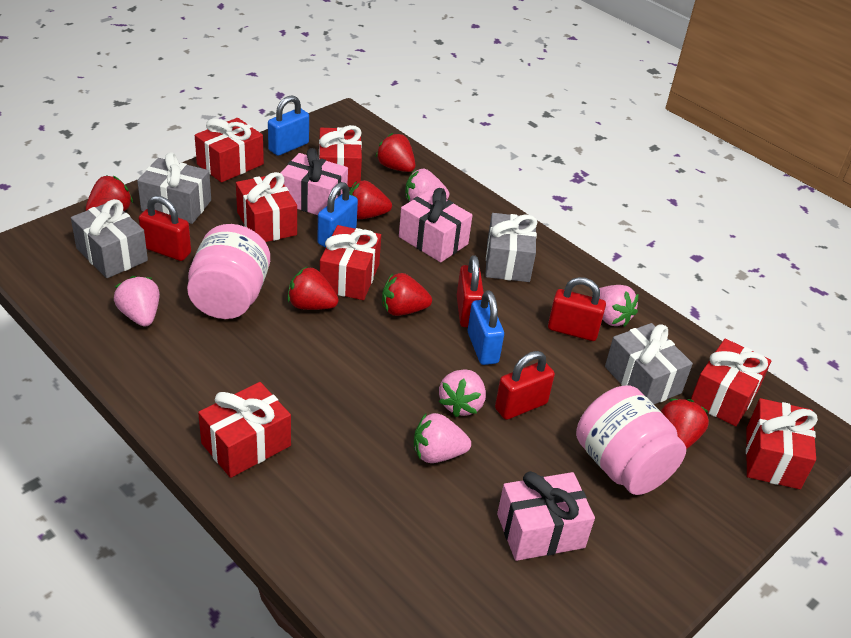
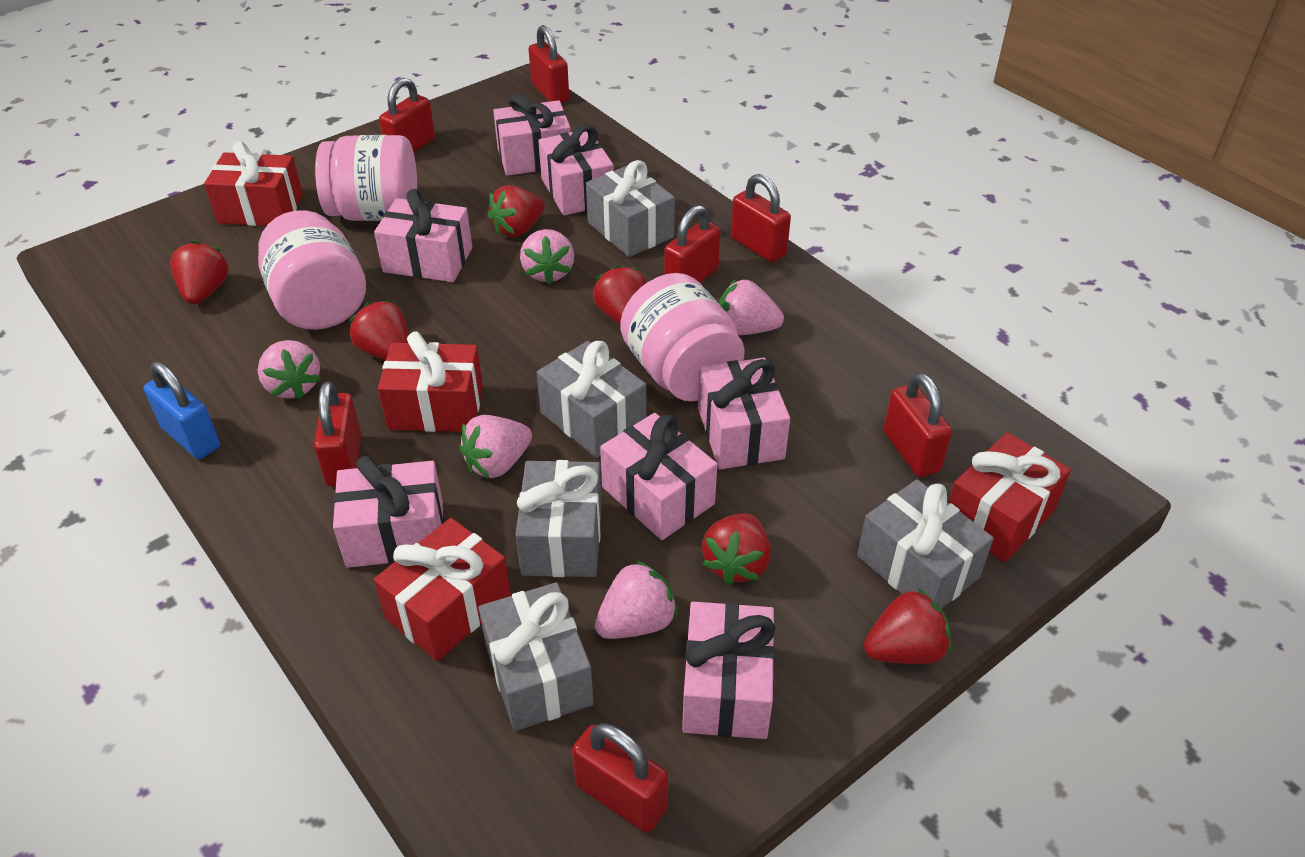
blue padlock: [268,95,309,156] [317,182,358,247] [468,290,504,365] = 3 -> [143,362,220,459] = 1
grey gift: [71,199,148,278] [137,152,211,224] [485,213,538,282] [605,323,693,404] = 4 -> [478,582,594,731] [515,460,602,577] [537,341,646,458] [586,160,675,257] [857,479,994,609] = 5
pink gift: [281,148,348,215] [399,188,472,262] [497,471,595,561] = 3 -> [333,455,444,568] [374,189,472,282] [493,94,571,176] [538,125,614,216] [600,413,717,540] [682,602,776,739] [698,358,790,469] = 7
pink jar: [187,224,270,319] [576,385,686,495] = 2 -> [258,210,366,330] [315,135,417,221] [620,273,745,401] = 3
red gift: [195,118,264,183] [198,382,291,478] [236,172,297,242] [319,125,362,187] [320,225,381,300] [691,339,771,427] [746,398,818,489] = 7 -> [204,141,303,226] [374,518,511,661] [378,331,483,432] [948,432,1071,562] = 4
red padlock: [139,196,191,261] [457,255,484,327] [495,351,555,420] [548,277,606,341] = 4 -> [314,381,362,487] [379,78,435,152] [529,25,569,103] [572,723,668,833] [664,205,721,283] [731,174,791,262] [883,373,952,477] = 7

